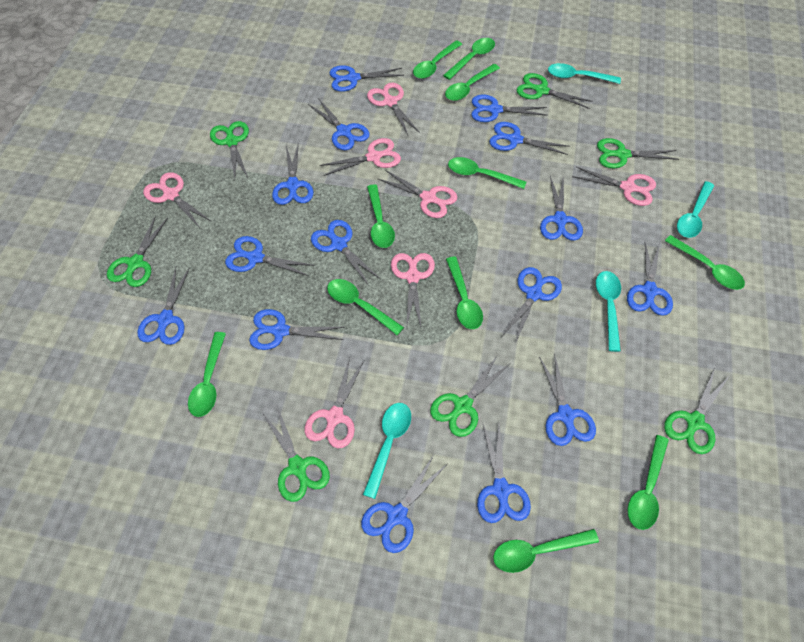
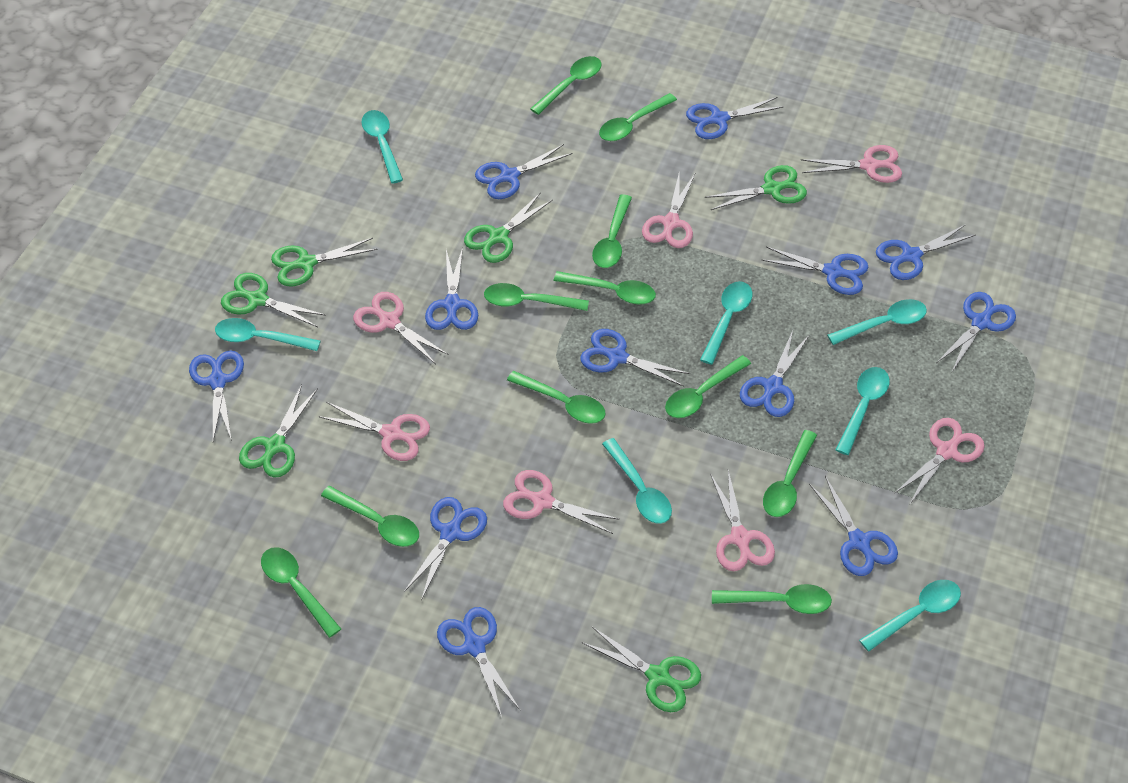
blue scissors: [137,267,190,345] [225,236,315,276] [249,309,345,350] [272,142,314,205] [308,98,370,150] [311,220,380,286] [329,65,404,92] [361,455,447,553] [471,95,548,122] [477,422,531,523] [489,122,570,155] [502,267,562,344] [539,353,596,446] [540,175,583,241] [627,242,673,316] = 15 -> [189,350,244,441] [404,497,487,600] [425,247,478,330] [437,607,521,717] [475,144,572,199] [580,329,690,386] [686,97,784,139] [740,330,810,417] [762,247,868,295] [809,476,898,576] [876,224,975,280] [937,292,1016,372] = 12
green scissors: [107,215,168,287] [210,121,249,179] [262,406,330,502] [430,355,510,437] [517,73,593,109] [597,138,679,169] [664,367,730,454] = 7 -> [221,273,326,327] [239,384,318,477] [271,238,378,286] [464,192,553,263] [581,627,701,712] [705,165,807,210] = 6
turquoise spoon: [363,403,411,499] [548,63,621,84] [596,271,621,352] [677,181,714,238] = 4 -> [215,318,321,351] [361,110,403,184] [602,438,672,524] [700,281,752,365] [827,299,927,345] [836,367,890,455] [859,580,961,652] = 7

